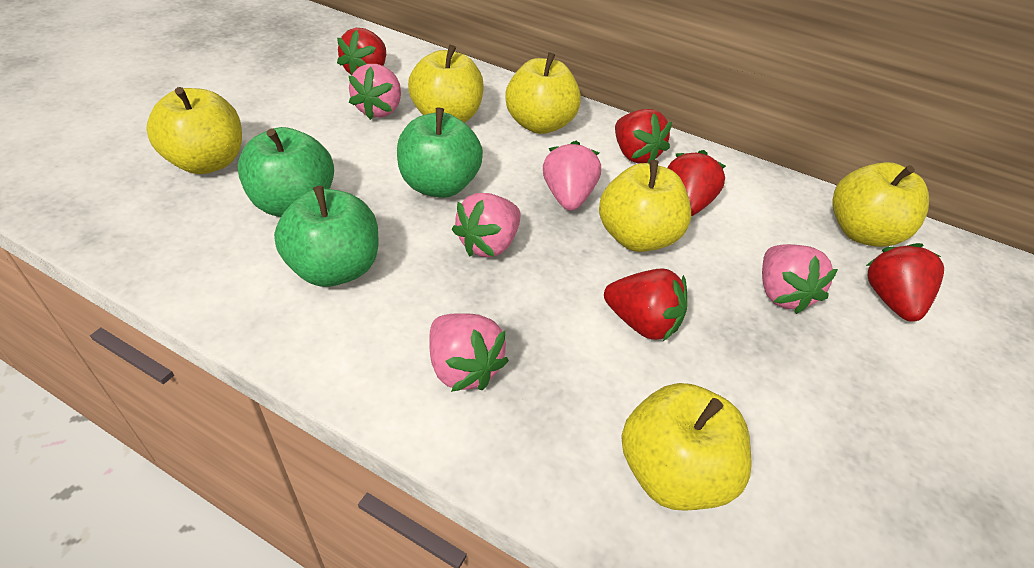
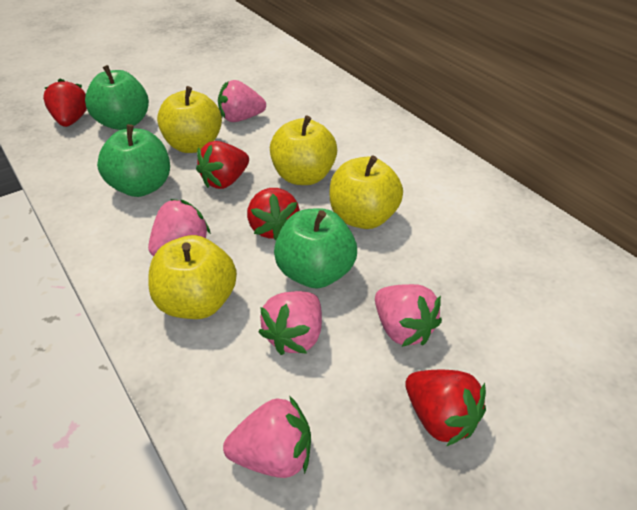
red strawberry: [337,28,386,75] [604,268,687,341] [615,109,672,164] [668,150,726,216] [866,243,944,322] = 5 -> [43,78,87,127] [196,141,249,189] [247,188,300,240] [405,370,486,446] = 4
yellow apple: [146,87,242,174] [408,45,484,123] [505,52,581,134] [599,160,691,252] [621,383,752,511] [832,162,929,247] = 6 -> [148,235,237,319] [157,86,222,153] [270,115,337,185] [330,156,403,229] = 4

